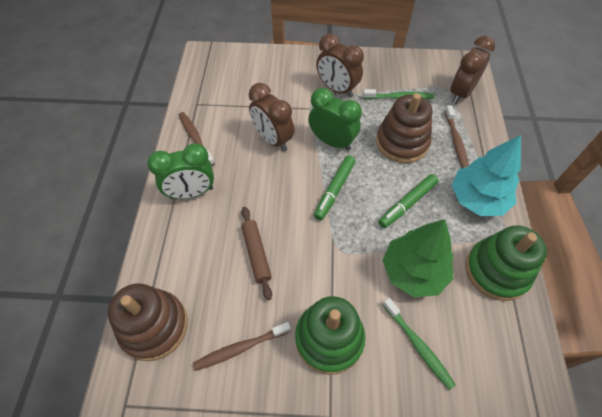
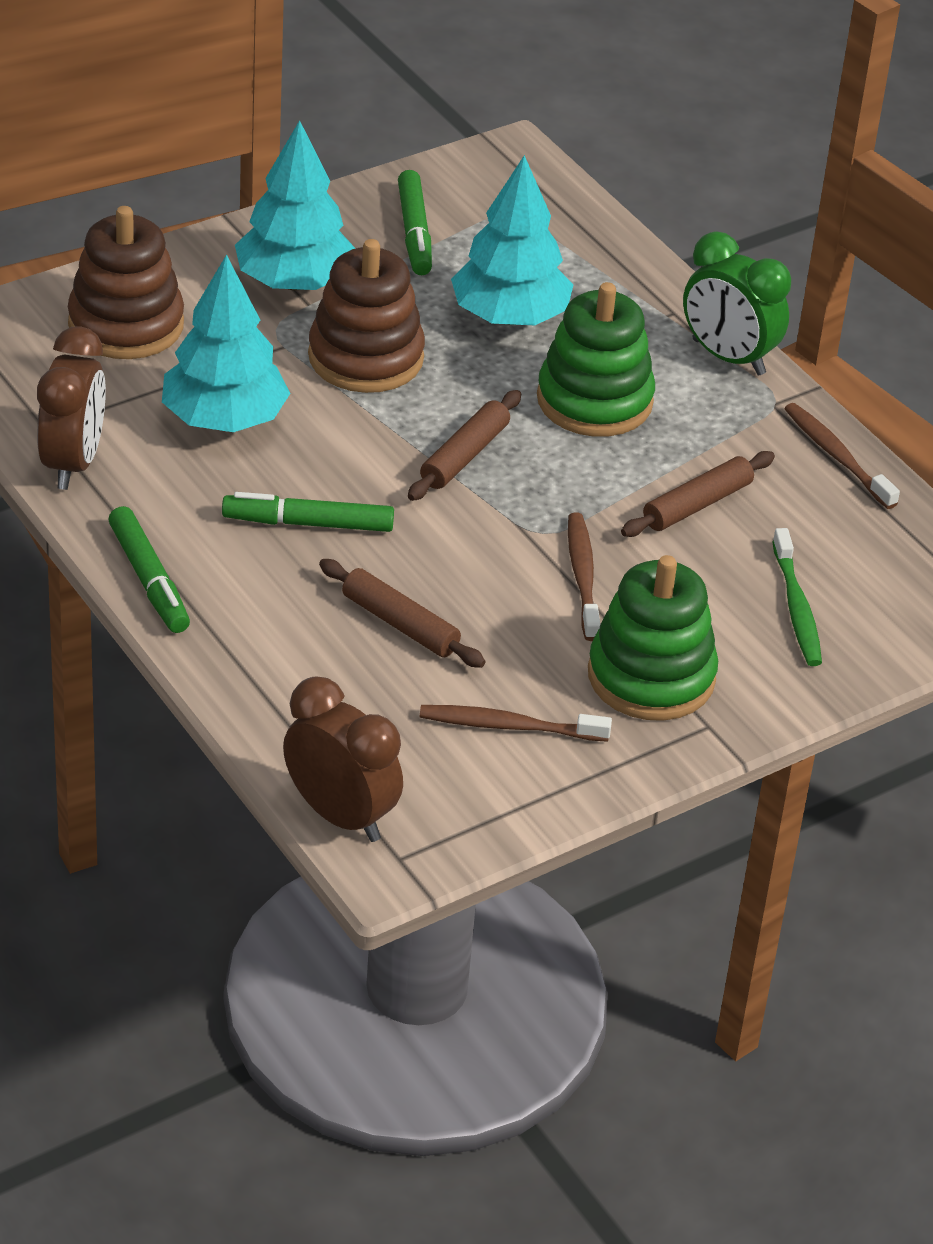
brown clock: [249,83,294,151] [316,33,364,97] [450,36,495,104] = 3 -> [37,326,106,490] [283,677,403,842] = 2
brown rolling pin: [241,207,272,300] = 1 -> [319,559,486,668] [408,390,521,501] [621,451,775,537] = 3
green clock: [147,143,214,199] [308,88,362,151] = 2 -> [683,231,791,376] = 1
green marker: [314,155,356,220] [378,174,439,228] = 2 -> [109,506,190,633] [222,492,394,532] [398,170,432,275] = 3
green toothbrush: [363,89,435,99] [383,298,456,390] = 2 -> [772,528,822,666] = 1
green tree: [383,219,454,297] = 1 -> none = 0
turquoise tree: [452,135,521,216] = 1 -> [162,254,290,432] [235,120,356,290] [451,155,573,325] = 3

